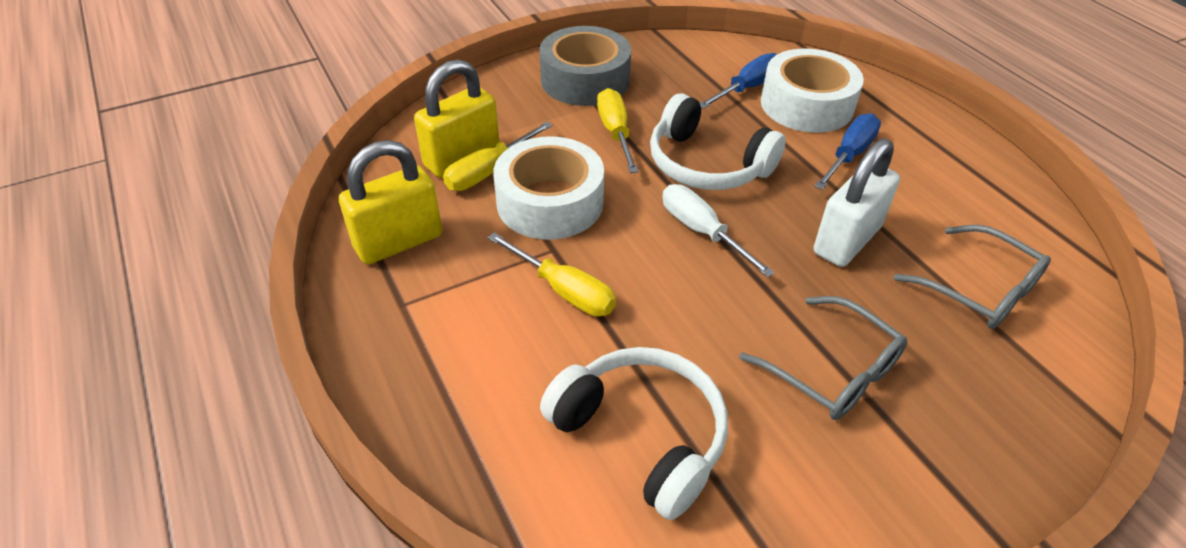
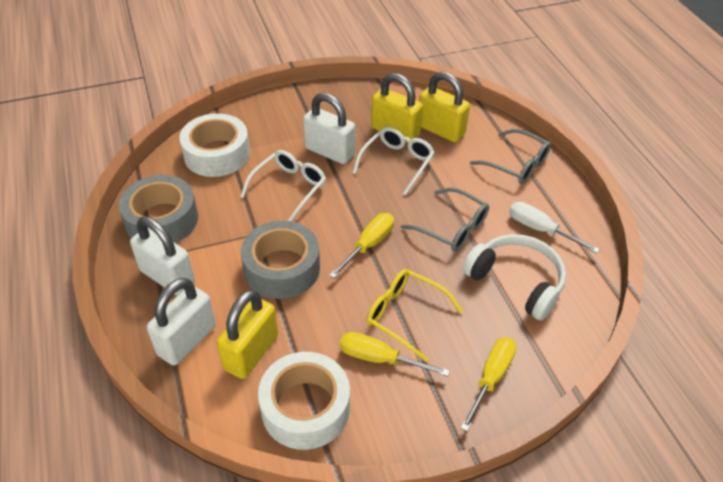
blue screwdriver: [700,53,777,109] [814,113,881,190] = 2 -> none = 0
grey tape: [539,26,631,106] = 1 -> [119,175,198,243] [241,221,320,299] = 2
white glasses: none = 0 -> [241,150,326,221] [353,127,435,196] = 2
white headphones: [540,347,728,520] [650,93,786,190] = 2 -> [462,234,566,320] = 1
white padlock: [814,138,900,267] = 1 -> [130,217,195,295] [147,278,216,366] [303,93,355,164] = 3
yellow glasses: none = 0 -> [366,269,463,362] = 1
yellow padlock: [339,140,442,264] [414,59,499,178] = 2 -> [217,289,278,379] [371,73,423,143] [419,71,470,142] = 3

